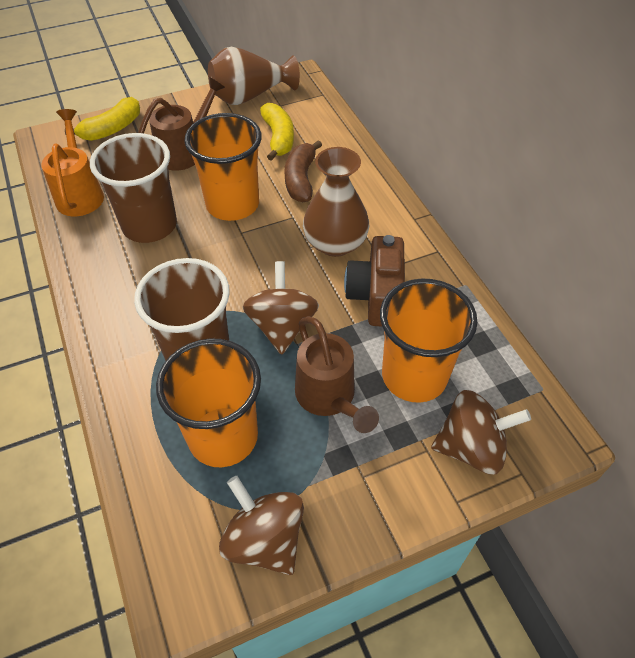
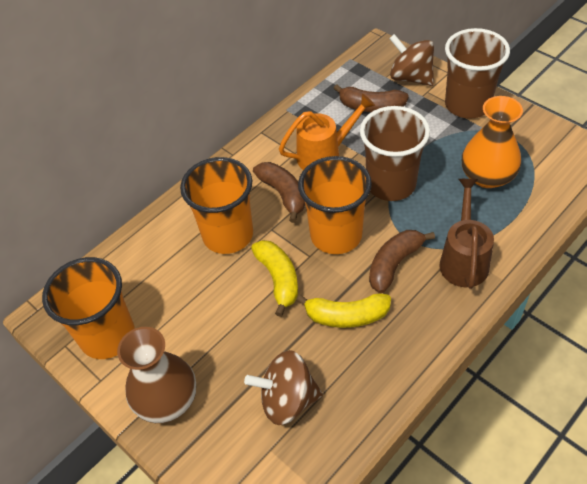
brown banana: [285,140,322,202] = 1 -> [253,162,305,223] [333,84,409,112] [369,230,435,293] = 3
brown camera: [344,235,405,326] = 1 -> none = 0
brown spinning top: [219,476,304,575] [243,261,319,355] [431,390,531,475] = 3 -> [244,350,323,425] [389,34,434,86] = 2
brown vase: [208,47,300,105] [303,147,369,257] = 2 -> [117,327,196,423] = 1
brown watering can: [138,77,225,171] [295,316,379,433] = 2 -> [439,179,494,289] = 1
orange vase: none = 0 -> [462,96,523,188] = 1

